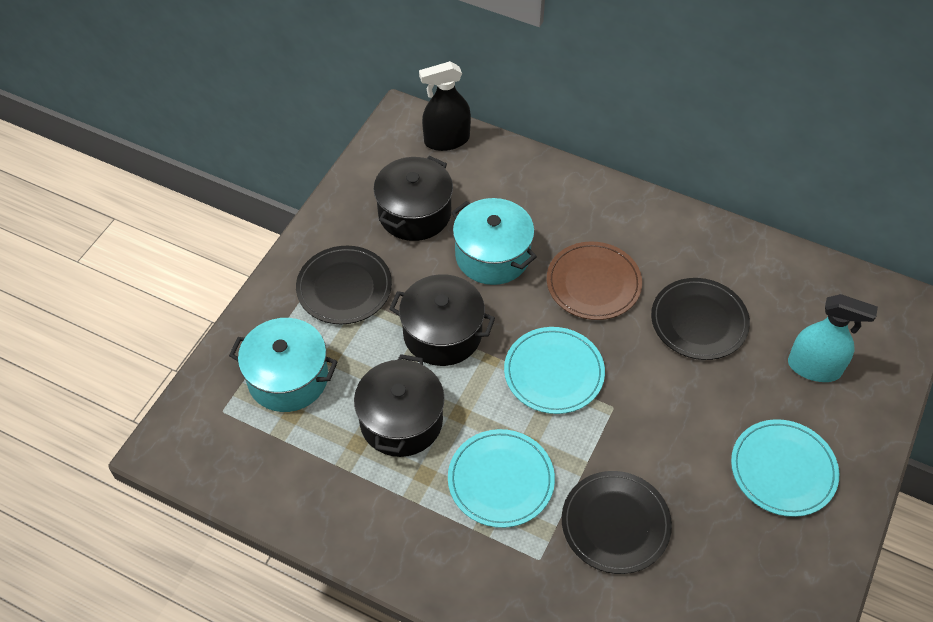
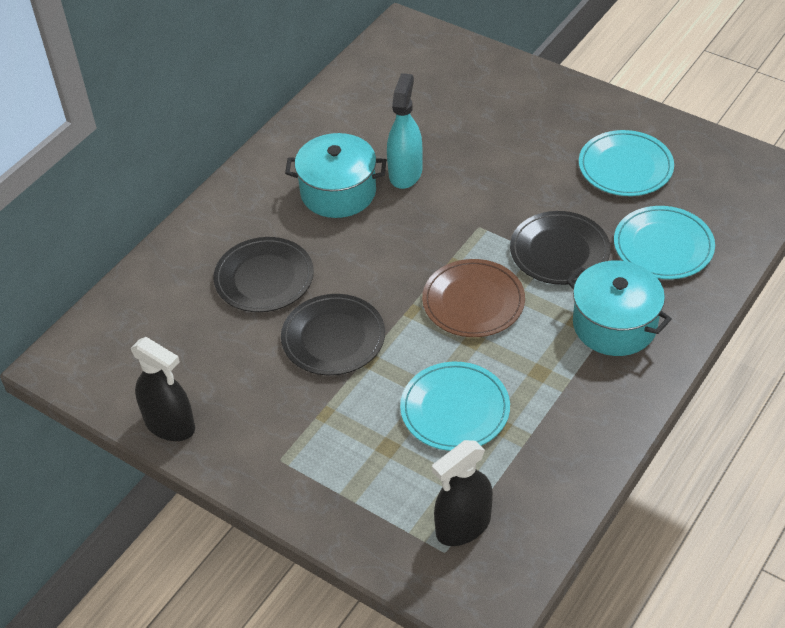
black pot: [354,354,445,457] [373,156,453,241] [389,274,495,366] = 3 -> none = 0
black spray bottle: [419,61,471,151] = 1 -> [131,337,195,441] [432,440,493,546] = 2

